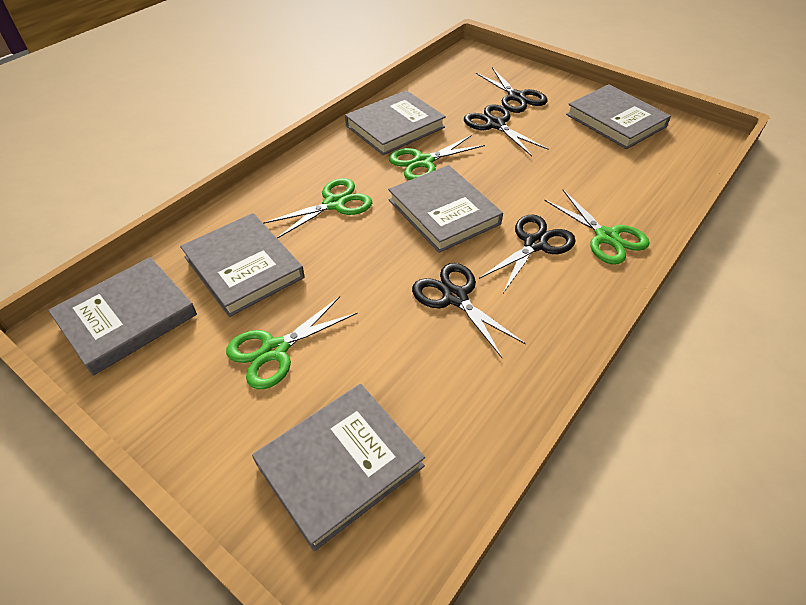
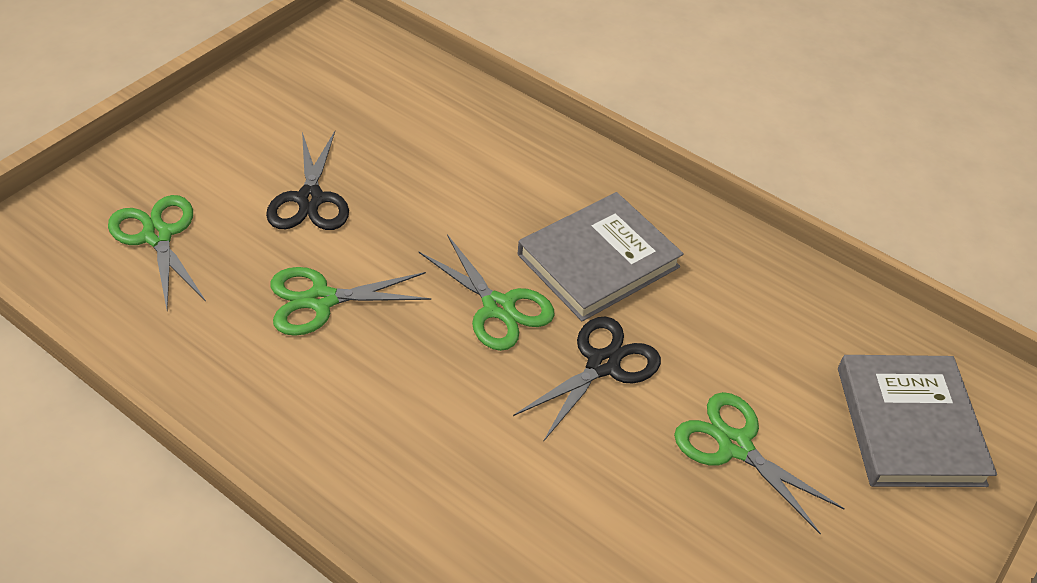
black scissors: [412,263,526,359] [464,104,548,156] [476,67,548,113] [479,214,576,293] = 4 -> [266,131,349,230] [513,317,661,442] = 2
grey book: [48,257,197,376] [180,213,304,317] [252,384,425,551] [345,90,446,155] [388,165,503,253] [566,84,671,149] = 6 -> [518,192,684,321] [838,355,997,487] = 2

